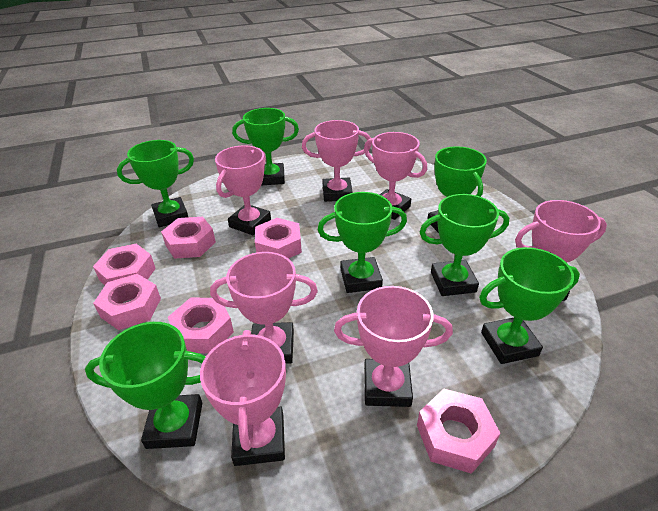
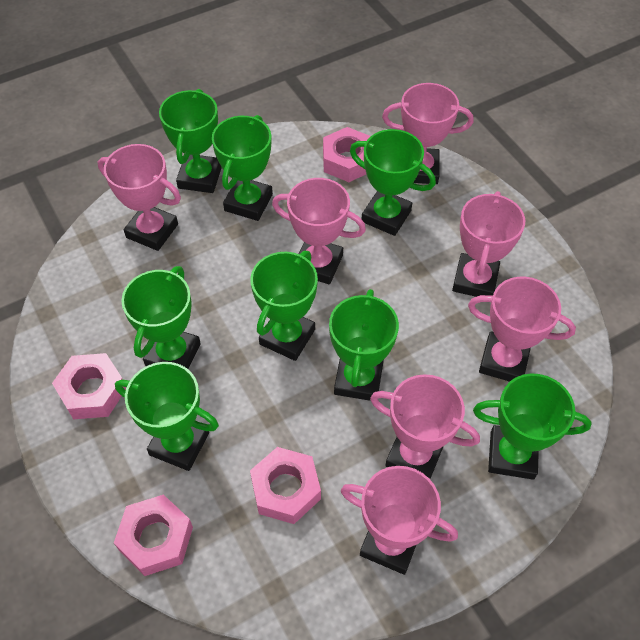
green trophy: [85,322,206,449] [117,140,194,227] [232,108,299,185] [318,192,407,293] [420,194,509,296] [427,146,487,233] [479,247,580,364] = 7 -> [115,362,219,471] [121,266,201,369] [159,89,222,193] [212,115,273,221] [250,251,318,361] [329,289,399,401] [350,129,436,236] [473,373,591,480] = 8
pink nut: [93,244,156,285] [93,274,161,330] [161,217,216,259] [168,298,234,353] [255,218,302,259] [417,389,501,474] = 6 -> [52,353,126,420] [114,495,193,576] [250,447,321,524] [323,127,370,182] = 4

